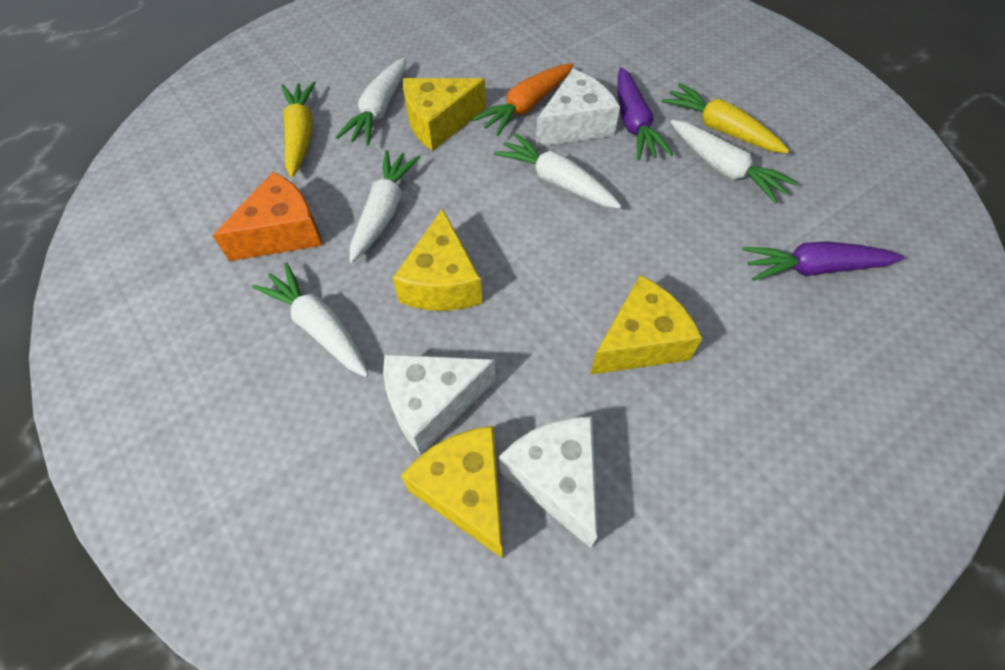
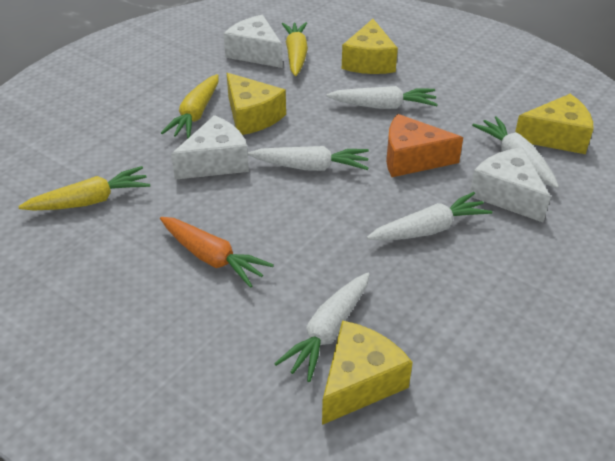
purple carrot: [618,67,673,160] [743,241,904,281] = 2 -> none = 0
yellow carrot: [281,81,316,178] [662,83,790,153] = 2 -> [18,166,150,211] [161,74,219,138] [282,22,308,76] = 3

